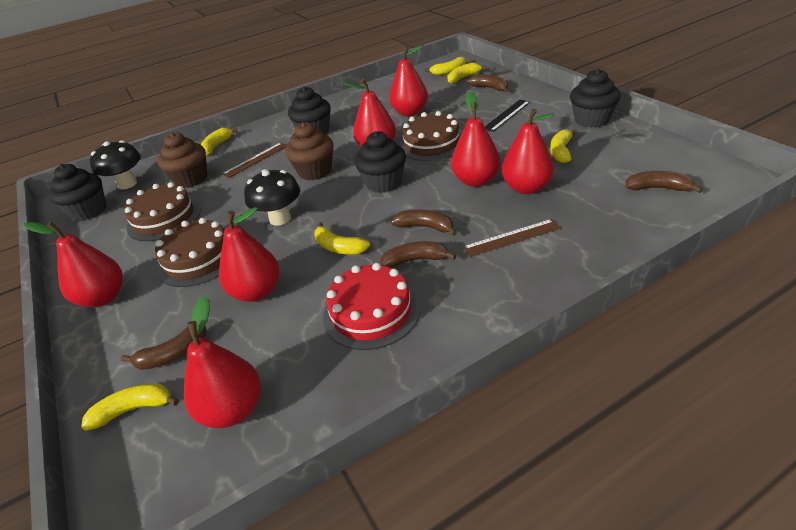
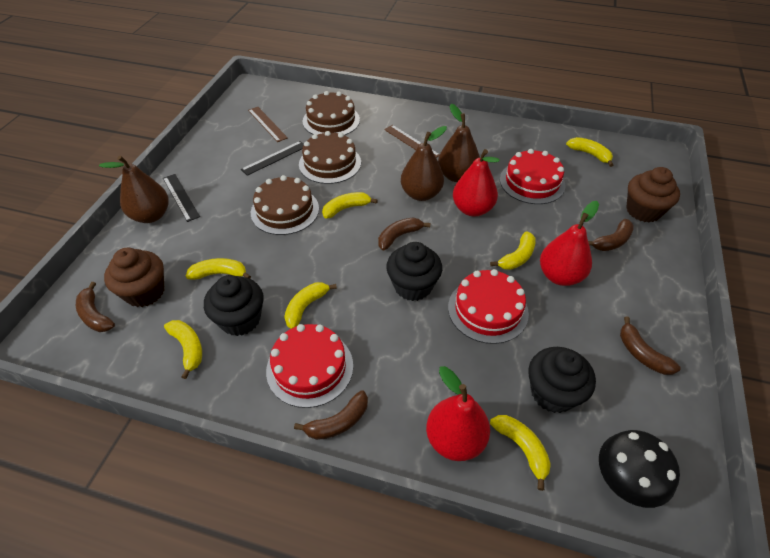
black cupcake: [49,164,106,221] [288,87,331,134] [354,131,406,193] [570,69,620,128] = 4 -> [204,275,264,336] [386,242,442,301] [528,347,596,413] = 3
black mushroom: [90,140,141,189] [244,169,300,226] = 2 -> [599,430,680,508] = 1
black ruler: [485,100,530,132] = 1 -> [163,174,200,222] [241,141,304,176] = 2
brown pear: none = 0 -> [99,155,169,223] [401,126,447,201] [438,104,480,182] = 3
red cake: [323,263,420,350] = 1 -> [266,324,353,408] [448,269,529,344] [500,149,566,204] = 3
red pear: [24,221,123,307] [184,296,261,428] [219,207,280,302] [343,79,396,146] [389,45,428,116] [451,92,500,187] [502,108,555,194] = 7 -> [426,366,490,461] [453,149,500,216] [540,201,599,286] = 3
yellow banana: [81,383,179,431] [201,128,238,156] [314,222,370,254] [425,56,466,75] [447,63,487,84] [550,129,578,163] = 6 -> [164,320,202,379] [186,258,251,280] [284,282,337,329] [322,192,378,219] [490,231,536,270] [490,415,551,491] [566,137,613,167] = 7

